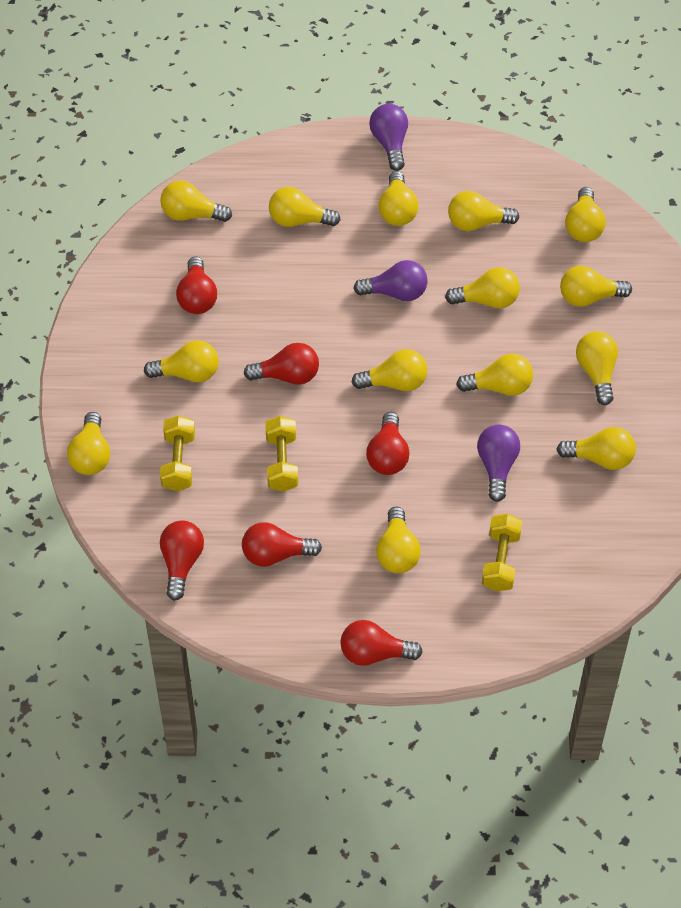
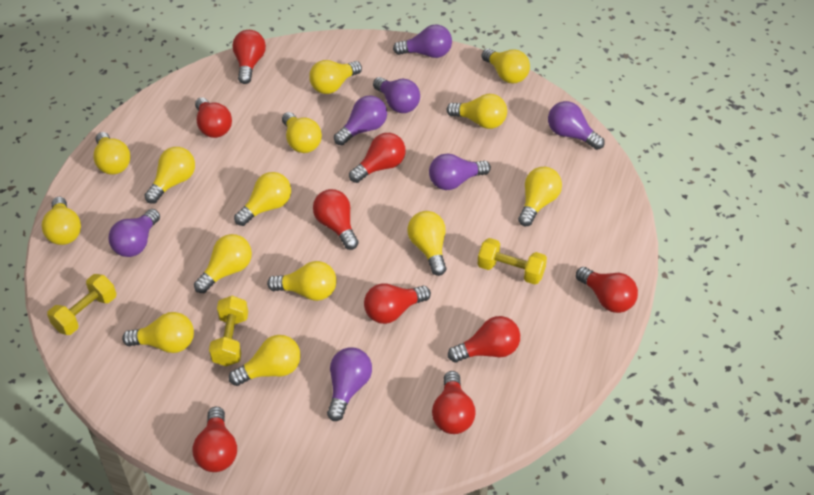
purple light bulb: [353,260,428,301] [369,104,408,171] [477,424,520,502] = 3 -> [109,209,160,257] [327,347,372,421] [334,95,387,145] [373,77,420,113] [393,24,452,58] [429,153,491,190] [548,101,605,150] = 7
red light bulb: [160,520,204,601] [176,256,217,314] [242,522,322,567] [244,343,319,385] [340,620,423,666] [366,412,410,475] = 6 -> [193,407,237,472] [195,97,232,138] [232,30,266,84] [313,189,359,250] [349,133,406,183] [364,283,431,324] [432,371,475,434] [448,316,520,362] [576,267,638,313] = 9

